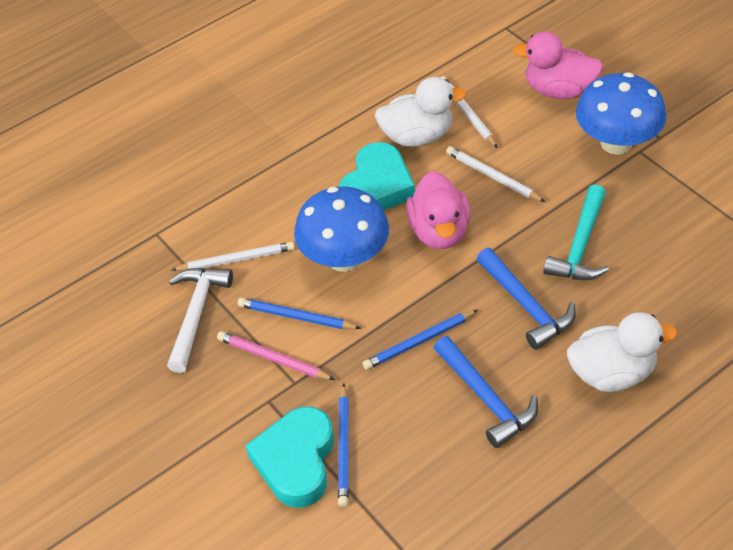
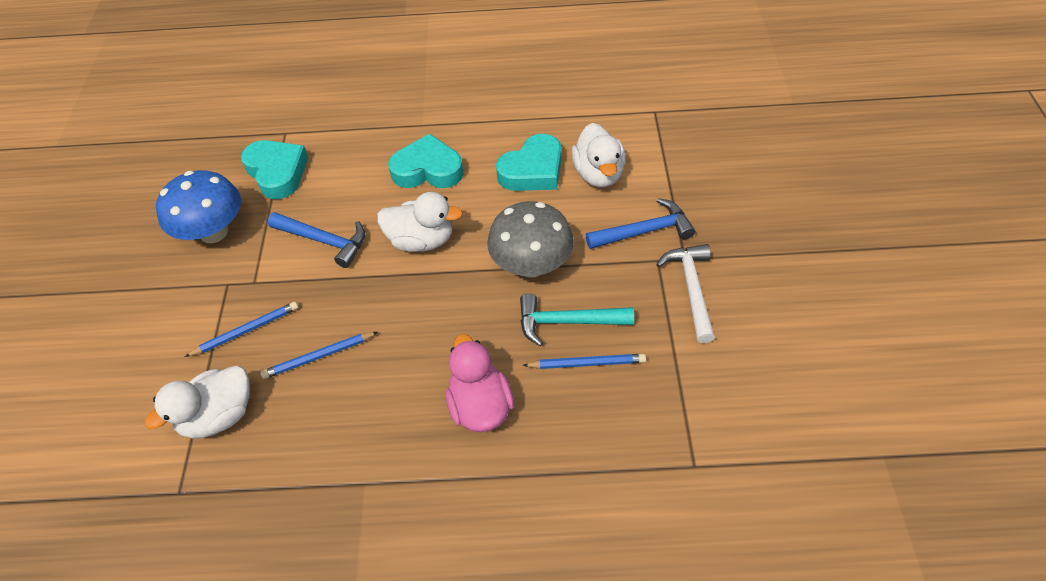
blue mushroom: [294,187,389,272] [576,72,666,155] = 2 -> [156,170,241,243] = 1
grey mushroom: none = 0 -> [487,201,574,278] = 1
pink duck: [406,171,471,249] [512,31,603,99] = 2 -> [446,334,514,432] = 1
pink pencil: [217,331,335,380] = 1 -> none = 0
turquoise heart: [245,406,334,508] [339,142,415,211] = 2 -> [241,140,308,199] [388,134,464,188] [496,134,561,191] = 3
white duck: [375,77,467,147] [567,312,678,392] = 2 -> [144,366,250,439] [377,192,463,252] [571,123,626,187] = 3
white pencil: [172,242,295,271] [440,76,498,148] [446,146,545,202] = 3 -> none = 0

